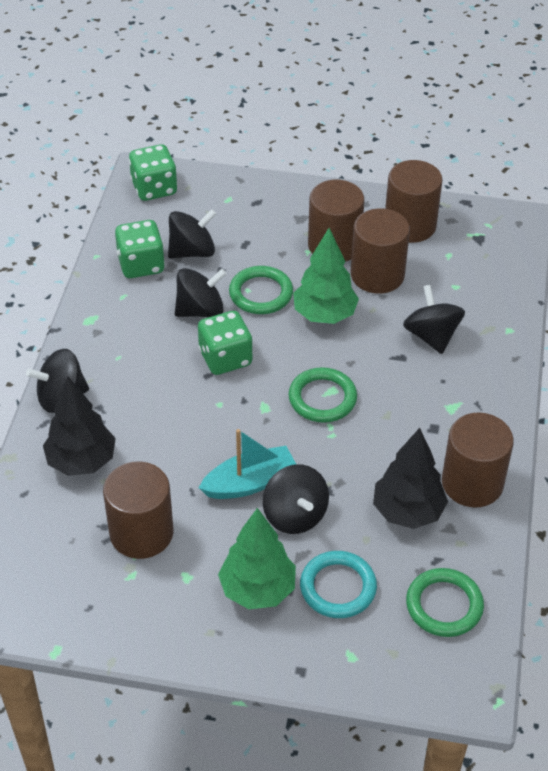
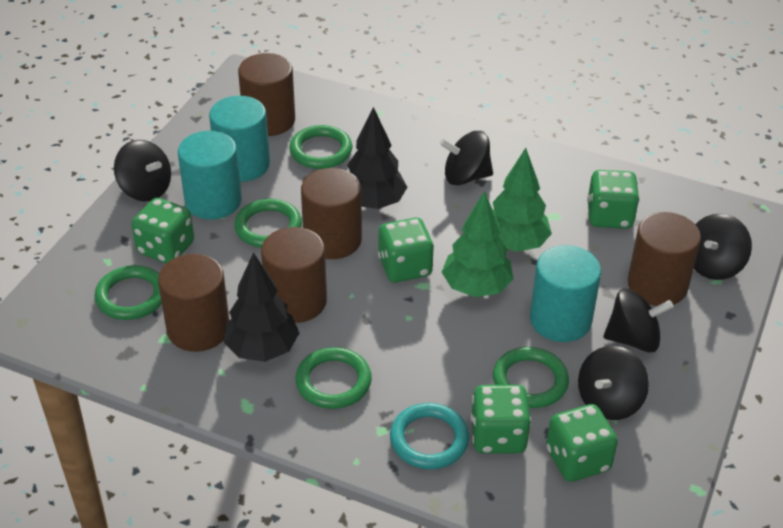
green dice: [115,220,165,278] [129,144,178,201] [198,311,253,375] = 3 -> [131,198,194,263] [378,218,434,282] [471,385,531,454] [546,404,618,482] [587,170,640,229] = 5
green ring: [229,266,293,314] [288,367,357,423] [406,568,484,637] = 3 -> [94,265,162,320] [234,199,302,248] [289,125,352,169] [295,347,372,409] [493,347,569,408] = 5
turquoise boat: [199,429,296,499] = 1 -> none = 0
turquoise cylinder: none = 0 -> [178,131,242,219] [209,96,270,182] [530,245,601,342] = 3

